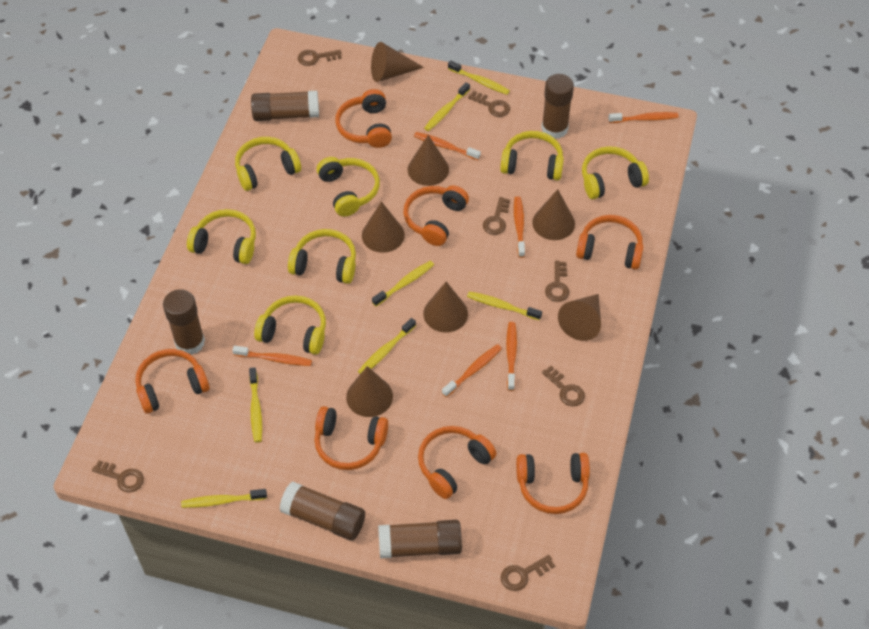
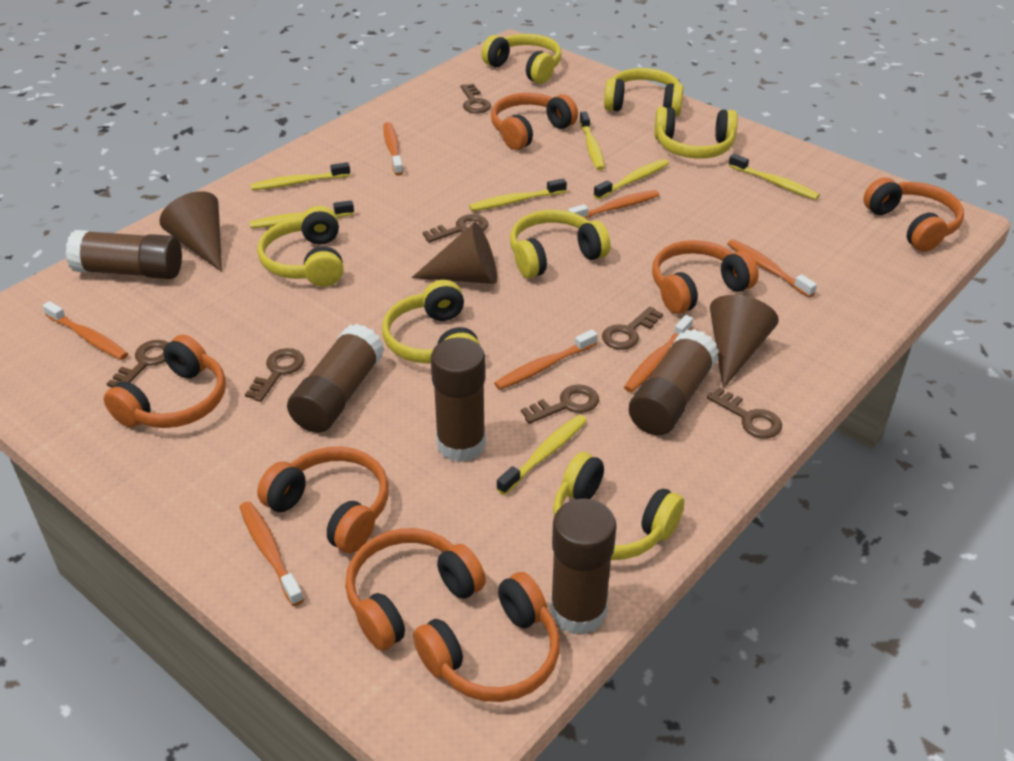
brown cone: [346,366,393,417] [362,201,405,253] [371,42,424,82] [408,135,449,186] [423,282,468,333] [532,189,575,240] [558,294,601,341] = 7 -> [159,191,222,272] [411,222,497,284] [710,295,779,389] = 3
orange toothbrush: [232,346,312,366] [414,132,481,160] [442,344,502,397] [506,322,517,391] [514,197,525,258] [608,112,678,123] = 6 -> [43,301,128,360] [240,501,304,606] [383,122,403,176] [494,330,598,390] [568,190,659,219] [624,315,693,392] [728,239,817,297] = 7

